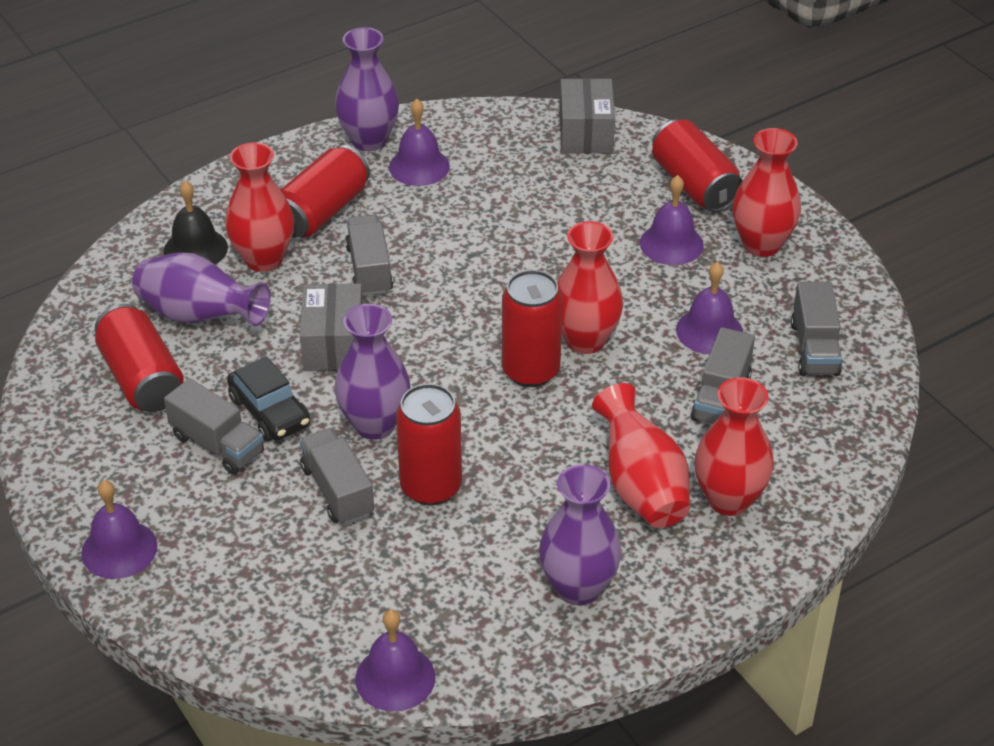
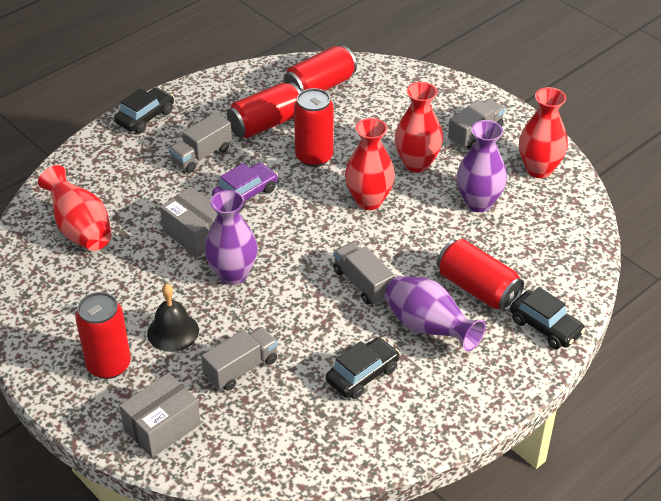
black car: [227,356,310,441] = 1 -> [114,87,174,133] [326,337,400,399] [510,287,585,349] = 3
grey truck: [164,378,264,475] [299,428,374,525] [345,215,393,296] [691,327,755,424] [791,282,842,376] = 5 -> [169,113,232,173] [201,327,278,391] [333,242,395,305] [448,99,505,149] = 4
purple bell: [81,480,158,579] [355,609,435,712] [389,99,450,186] [640,175,704,265] [676,262,743,354] = 5 -> none = 0
purple car: none = 0 -> [212,162,278,211] = 1
purple vase: [132,252,271,326] [334,304,410,440] [335,27,399,151] [539,464,622,606] = 4 -> [204,190,258,285] [385,276,486,351] [457,120,507,212] = 3
red vase: [225,142,294,272] [557,221,623,354] [592,383,690,528] [695,377,774,516] [732,128,801,257] = 5 -> [38,165,112,251] [345,118,395,210] [395,82,443,173] [519,87,568,178] = 4

